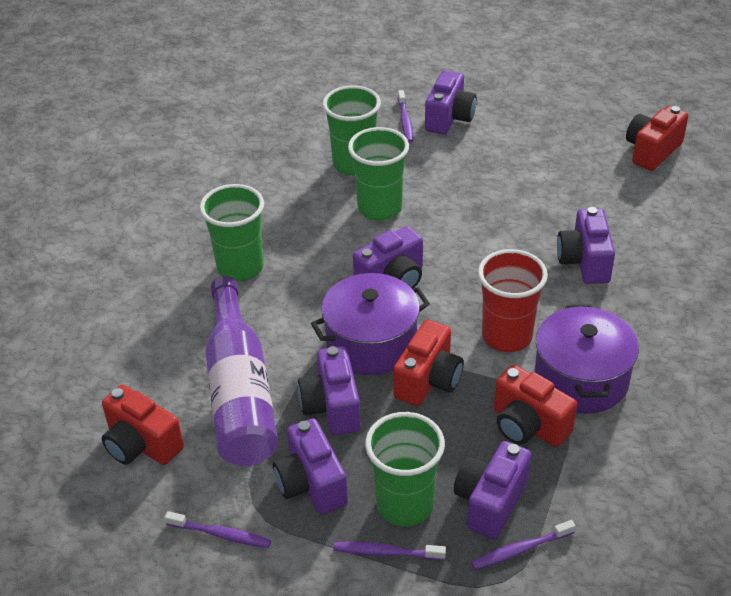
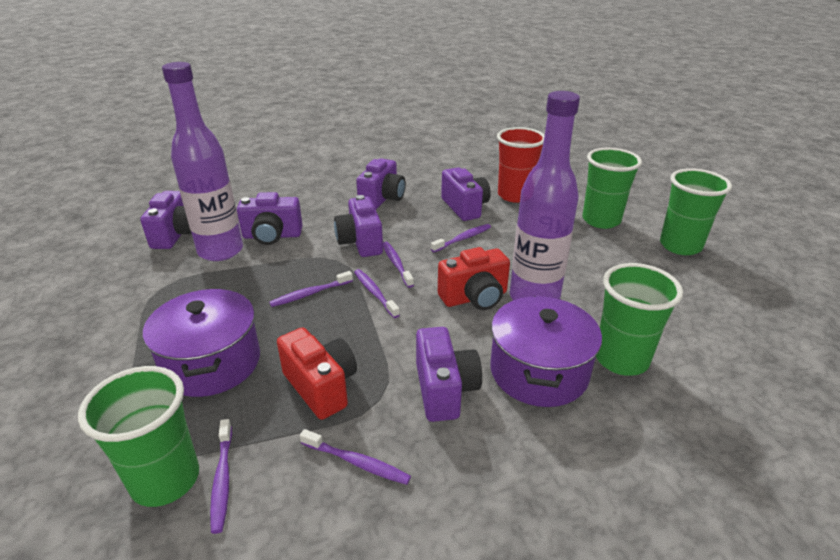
purple bottle: [205,276,278,466] = 1 -> [162,62,243,261] [510,91,580,300] = 2
purple toothbrush: [165,511,271,548] [333,542,446,560] [398,90,413,143] [471,520,576,570] = 4 -> [210,419,232,534] [269,271,353,307] [300,429,411,485] [354,269,400,318] [383,242,414,288] [431,224,491,252] = 6
red camera: [102,385,184,465] [393,320,464,406] [494,365,577,447] [626,106,688,171] = 4 -> [277,327,357,420] [438,247,510,310] = 2

